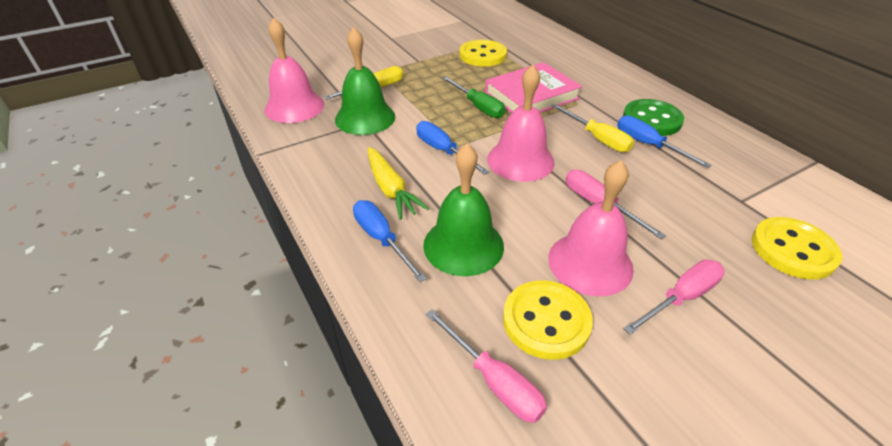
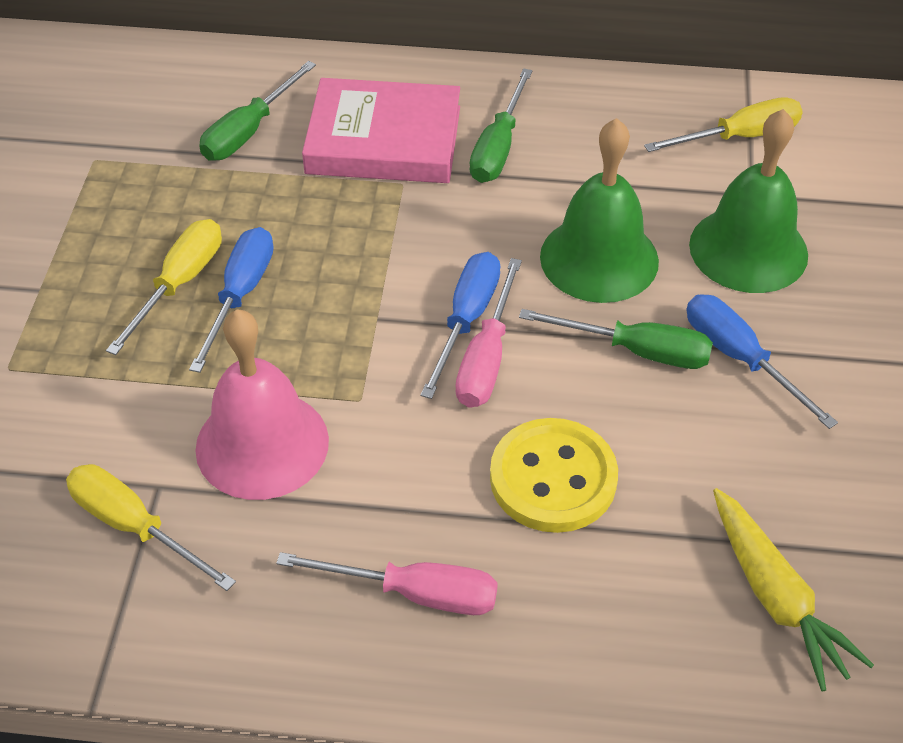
green button: [623,99,684,136] = 1 -> none = 0
green screwdriver: [442,76,505,118] = 1 -> [199,61,316,161] [469,68,533,183] [519,309,713,369] = 3
pink bell: [264,17,324,123] [487,65,555,182] [548,161,634,297] = 3 -> [195,309,329,500] = 1
pink screwdriver: [426,309,547,423] [566,170,666,239] [623,259,725,335] = 3 -> [276,552,498,615] [455,258,522,408] = 2
yellow button: [460,40,507,67] [503,280,593,360] [752,217,842,280] = 3 -> [490,418,618,533] = 1
yellow screwdriver: [324,66,403,100] [552,104,634,152] = 2 -> [66,464,236,591] [106,219,222,355] [644,97,803,152] = 3

